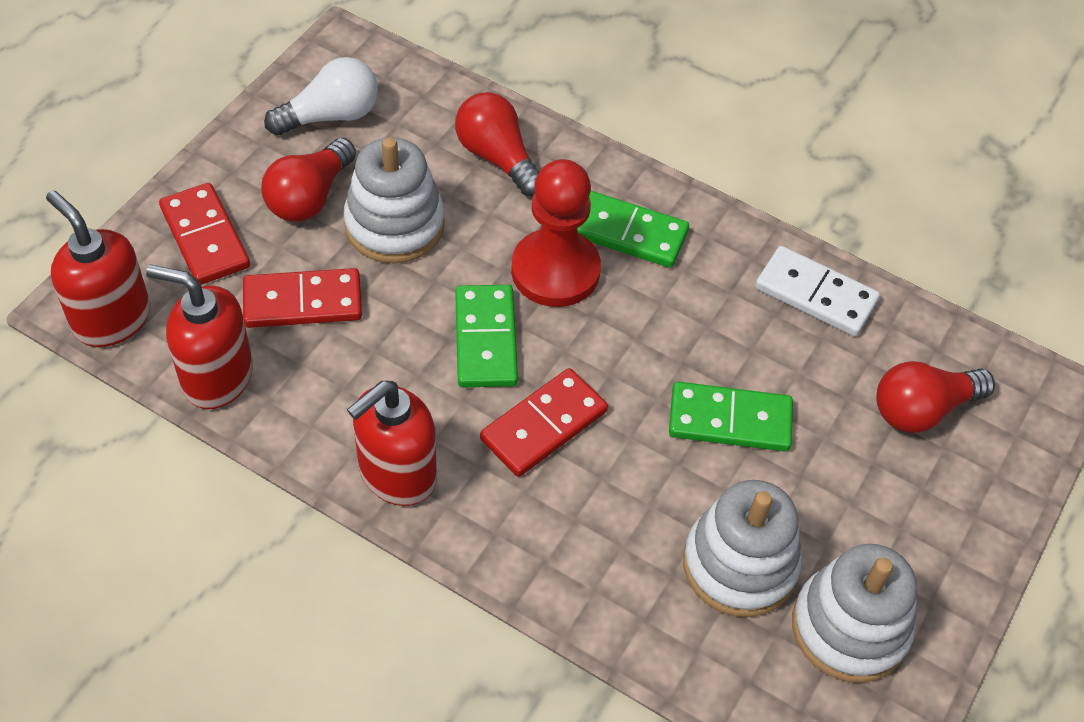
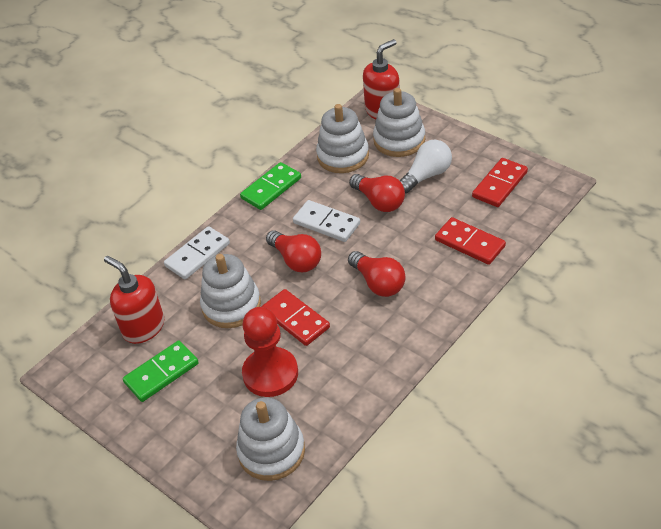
green domino: [455,285,518,388] [577,191,689,268] [669,382,793,451] = 3 -> [123,341,199,402] [240,162,301,210] = 2
red soap dispenser: [46,190,150,347] [146,264,253,409] [347,381,437,506] = 3 -> [104,256,164,344] [363,39,400,119] = 2
white domino: [755,246,880,336] = 1 -> [164,226,230,279] [293,200,360,242] = 2
white stacking toy: [343,137,445,263] [683,480,802,617] [792,544,917,683] = 3 -> [200,254,261,328] [236,397,305,481] [316,104,369,173] [373,88,425,157] = 4

